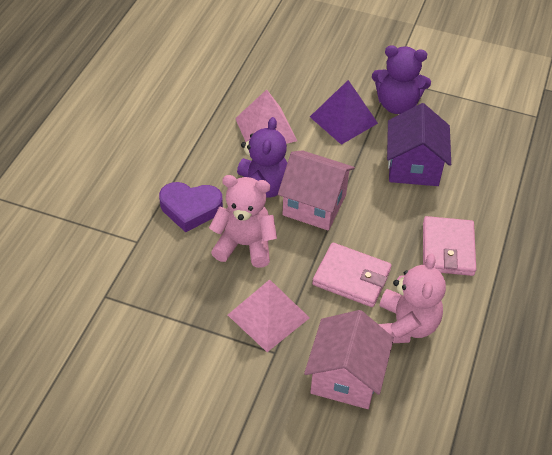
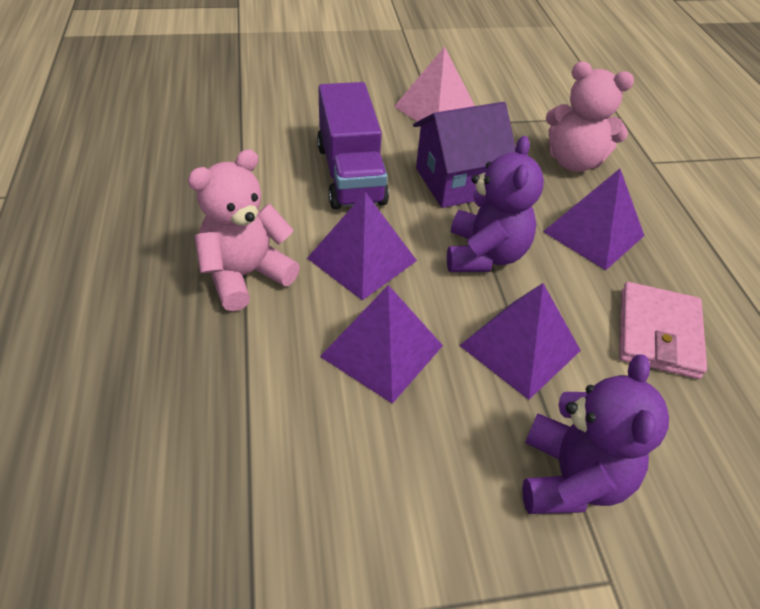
pink house: [278,150,355,231] [304,310,394,409] = 2 -> none = 0
pink pyramid: [228,279,310,352] [235,89,297,144] = 2 -> [394,47,475,122] = 1
pink wallet: [312,242,392,307] [423,216,476,276] = 2 -> [619,282,707,379] = 1
purple heart: [159,182,223,232] = 1 -> none = 0
purple pyramid: [310,80,378,145] = 1 -> [307,192,417,301] [320,285,443,404] [459,283,581,400] [543,169,644,270] = 4
purple truck: none = 0 -> [317,82,389,209] = 1

